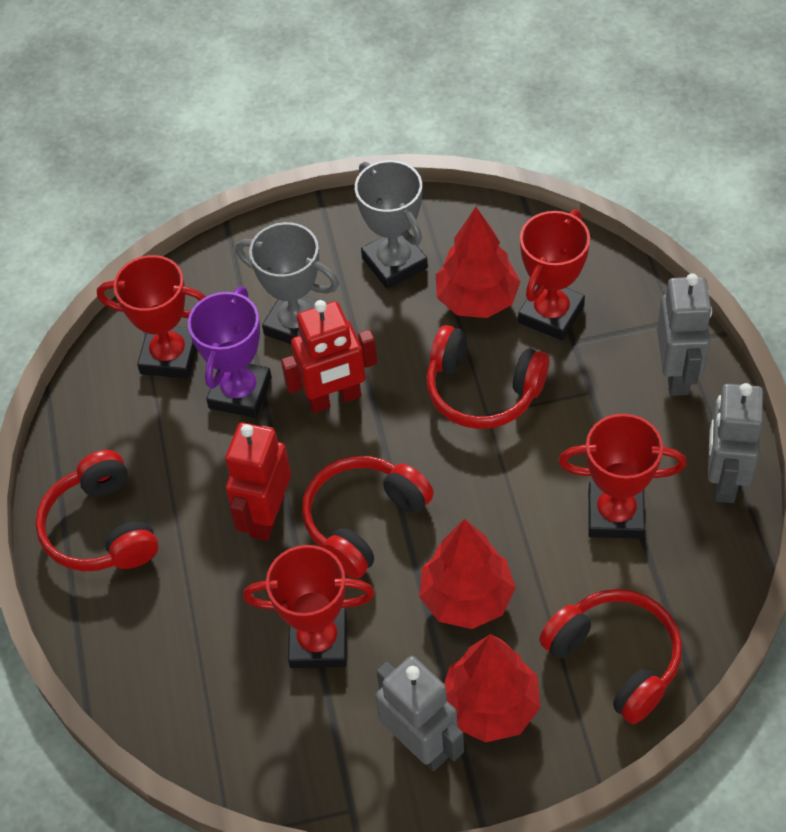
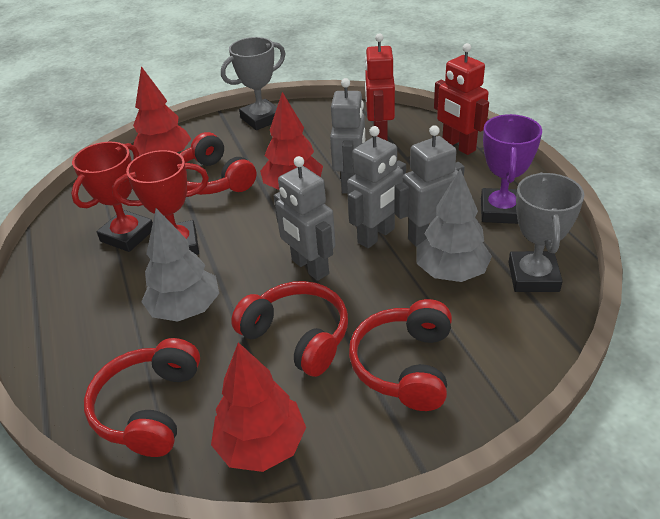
grey robot: [375,656,464,771] [657,273,712,396] [708,383,763,503] = 3 -> [274,156,336,281] [330,78,365,194] [347,126,406,248] [394,125,465,247] = 4
grey tree: none = 0 -> [141,208,219,322] [417,169,492,282] = 2
red trophy: [97,255,206,379] [243,545,375,668] [518,210,590,340] [559,414,687,539] = 4 -> [71,142,153,252] [112,150,209,255] = 2

